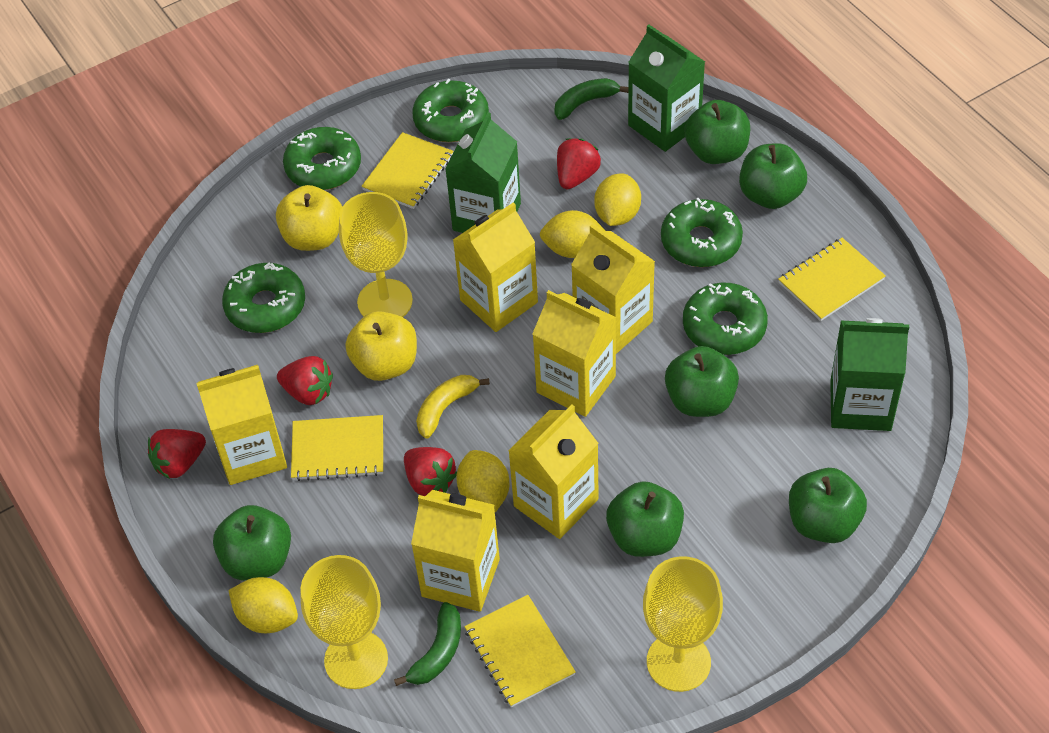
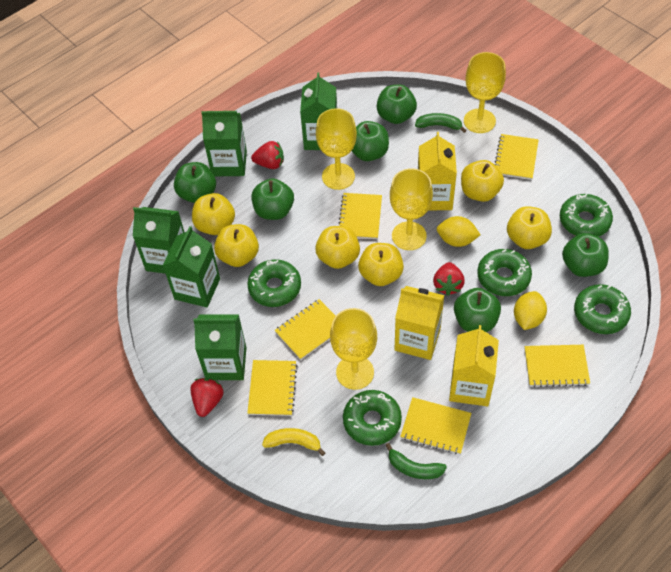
green carton: [445,112,521,233] [628,24,705,152] [830,318,909,431] = 3 -> [133,207,185,274] [162,226,220,307] [193,314,247,380] [201,111,247,176] [300,73,337,150] = 5
red strawberry: [148,429,206,479] [277,356,333,405] [404,447,457,496] [557,138,601,189] = 4 -> [190,378,224,417] [251,141,284,169] [433,262,465,296] = 3
yellow apple: [276,185,342,251] [345,311,417,381] = 2 -> [192,193,235,235] [214,224,259,267] [315,226,360,269] [358,243,404,286] [461,160,504,202] [507,206,552,249] = 6
yellow carton: [197,365,287,485] [411,490,500,612] [453,202,538,332] [508,405,599,539] [533,290,616,417] [571,225,655,354] = 6 -> [395,286,444,360] [418,132,457,210] [449,325,499,406] = 3
yellow goblet: [301,555,388,689] [339,192,413,317] [643,556,723,692] = 3 -> [316,108,357,190] [330,308,377,390] [390,168,433,250] [464,52,506,133] = 4
yellow lemon: [228,577,298,633] [456,450,509,512] [540,210,605,258] [594,173,641,226] = 4 -> [437,216,481,247] [514,291,547,330] = 2
yellow notebook: [291,415,383,481] [361,132,454,209] [464,595,576,707] [778,238,886,321] = 4 -> [247,360,297,416] [275,299,335,360] [339,193,382,239] [400,397,471,454] [495,134,539,180] [525,345,590,387] = 6

